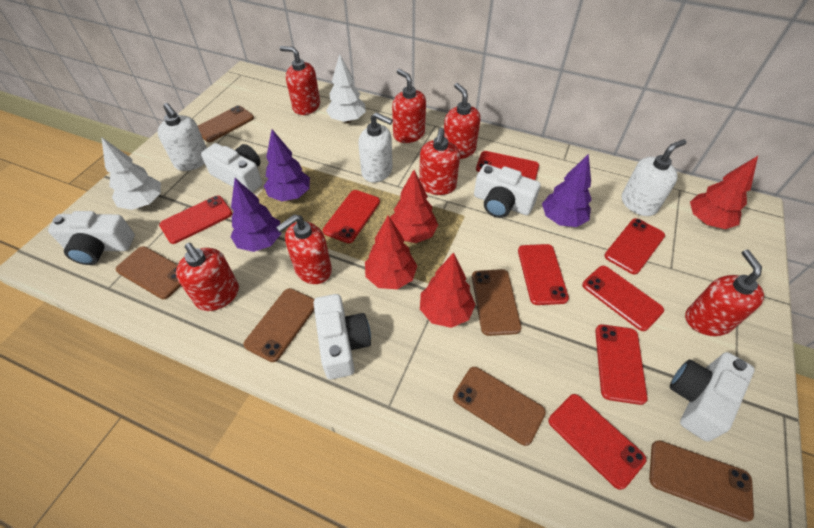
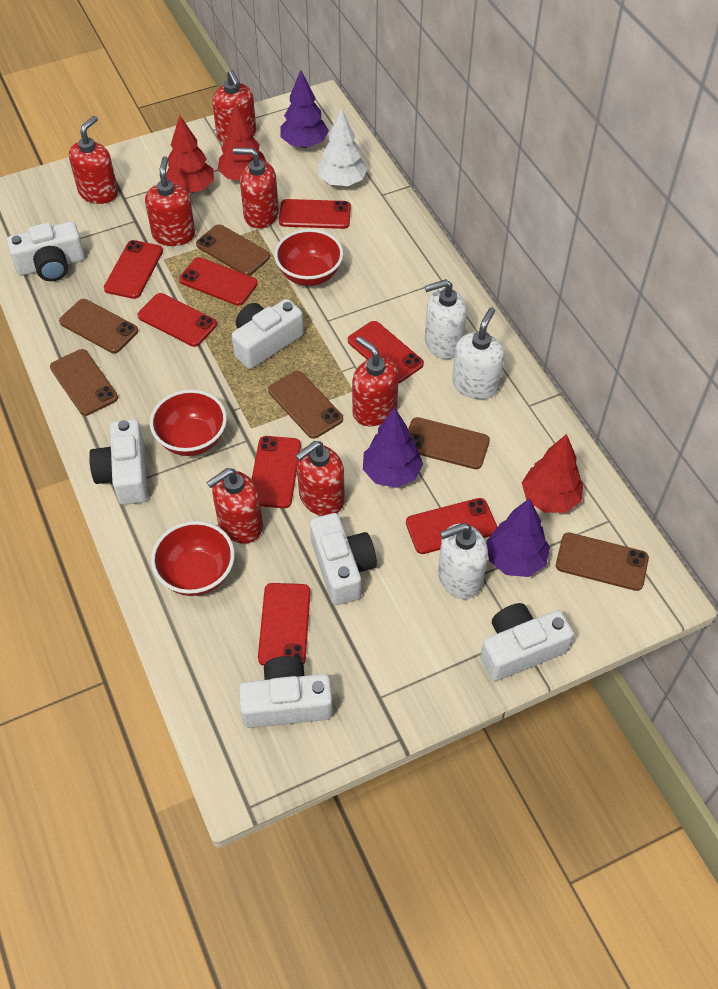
red bowl: none = 0 -> [150,389,227,456] [151,521,235,596] [274,229,343,286] = 3
red tree: [365,216,417,289] [390,170,438,243] [420,252,476,328] [690,156,758,229] = 4 -> [166,115,214,193] [218,103,266,181] [522,434,583,513] = 3
white camera: [48,211,135,265] [201,143,262,193] [313,294,371,379] [474,164,541,218] [670,352,755,442] = 5 -> [7,221,85,281] [89,419,148,505] [232,299,304,369] [239,656,333,728] [310,513,377,605] [480,603,574,681] = 6
white tree: [101,137,161,210] [326,54,366,123] = 2 -> [318,108,368,186] = 1

